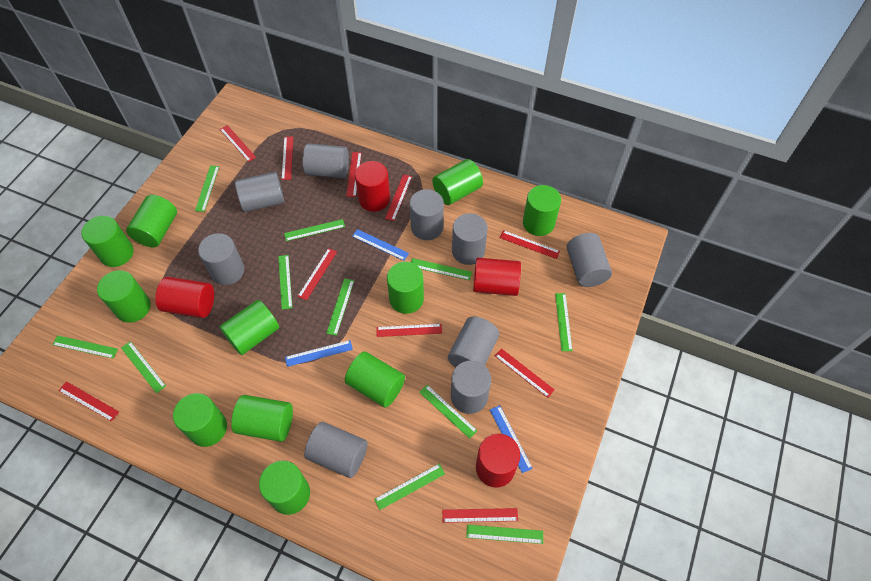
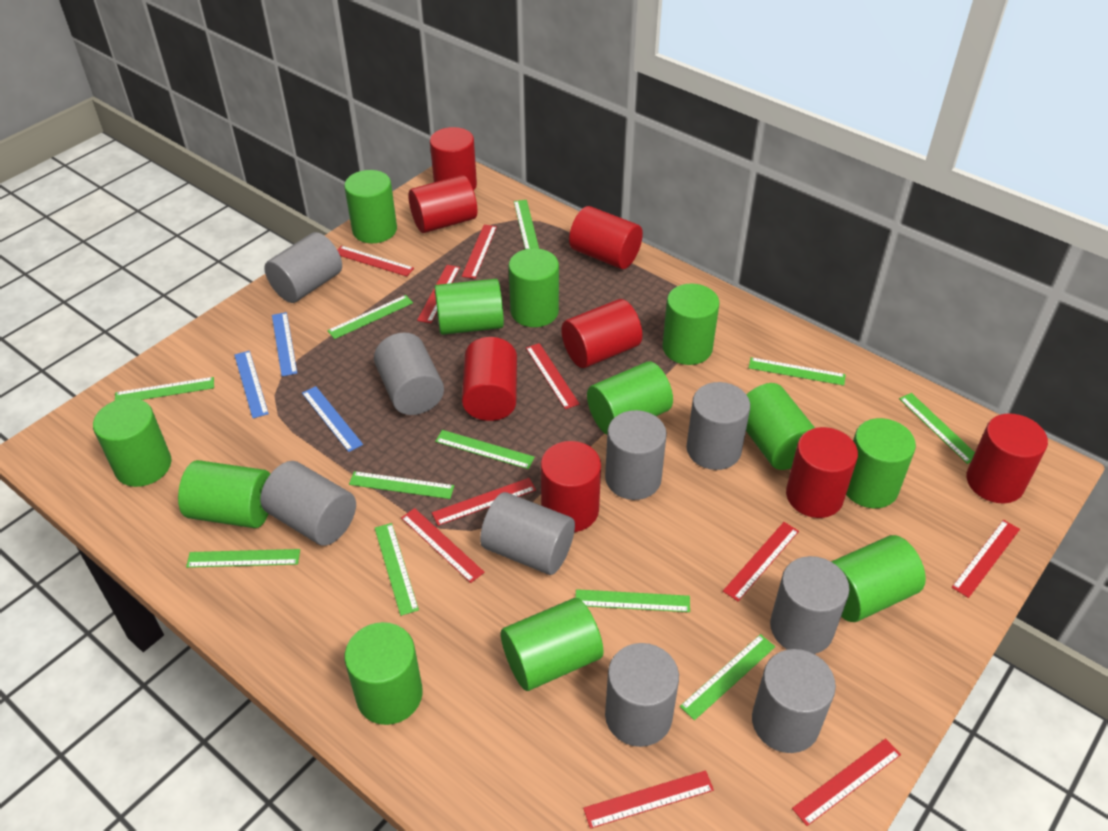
green cylinder: [82,216,134,267] [97,270,151,323] [126,195,177,247] [173,393,227,447] [220,300,279,355] [231,395,293,442] [259,461,310,515] [345,352,405,407] [387,262,424,314] [432,159,483,205] [523,185,561,236] = 11 -> [93,398,171,487] [178,460,270,528] [344,170,397,243] [344,622,423,725] [434,279,504,335] [501,598,604,691] [508,248,559,327] [587,361,673,434] [662,284,720,365] [746,383,815,470] [831,535,926,622] [846,418,916,508] = 12
red cylinder: [155,277,214,318] [355,161,390,212] [473,258,521,296] [476,434,520,488] = 4 -> [408,175,477,233] [430,127,477,190] [462,337,517,421] [541,441,601,532] [562,299,642,368] [569,206,643,269] [786,427,858,518] [966,413,1048,503] = 8

